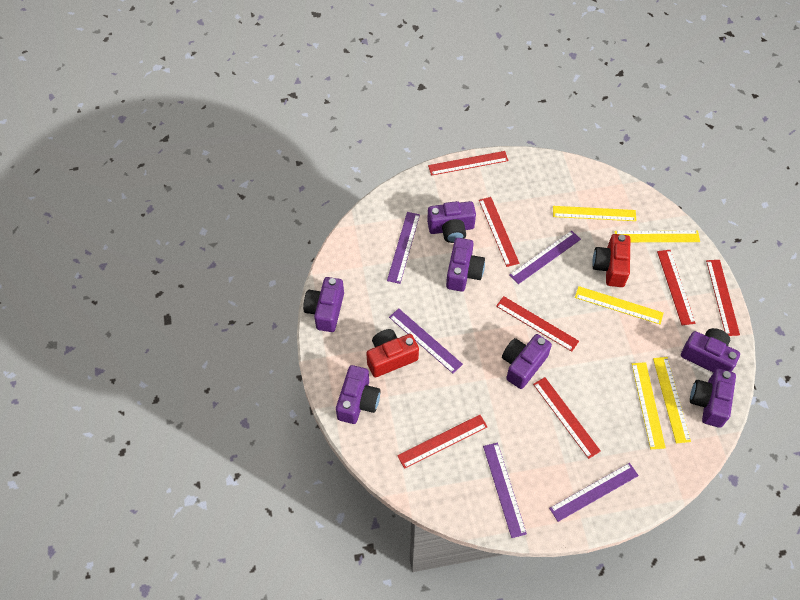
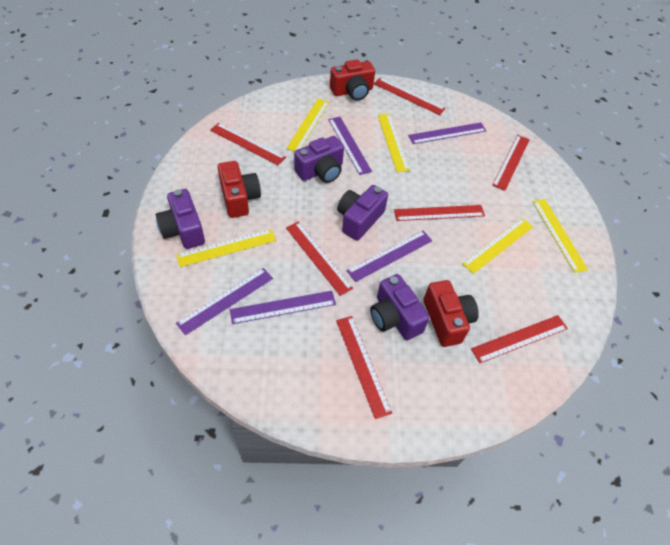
purple camera: [303,277,344,332] [336,365,381,424] [427,201,476,243] [446,238,485,292] [502,334,552,389] [681,328,740,373] [690,369,736,428] = 7 -> [156,189,205,249] [294,136,344,183] [337,185,388,241] [370,274,430,340] = 4
red camera: [366,329,419,377] [592,234,630,287] = 2 -> [218,161,261,218] [330,60,375,101] [424,280,479,347] = 3

